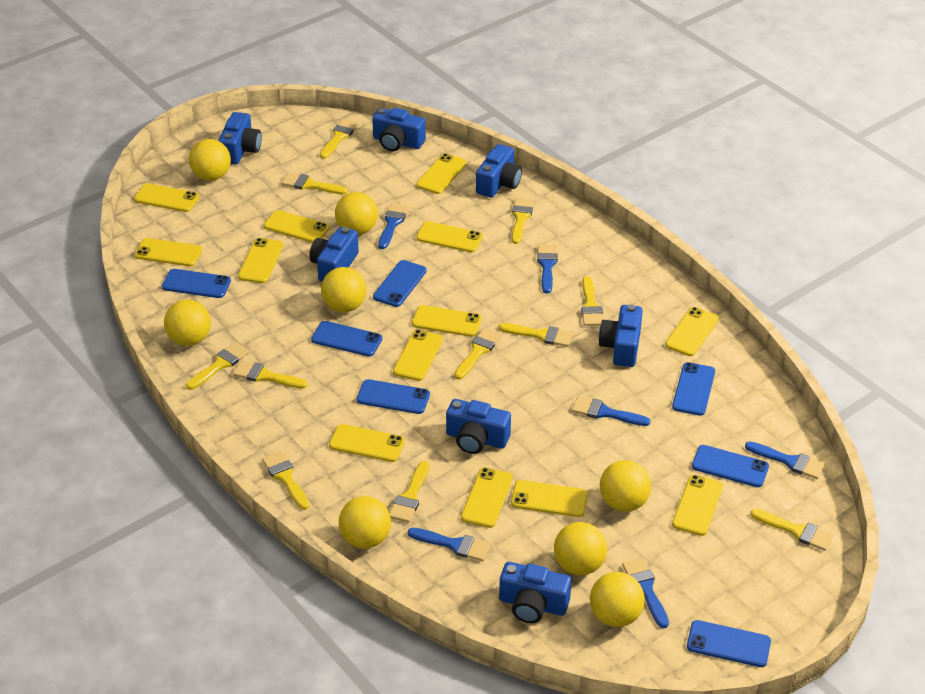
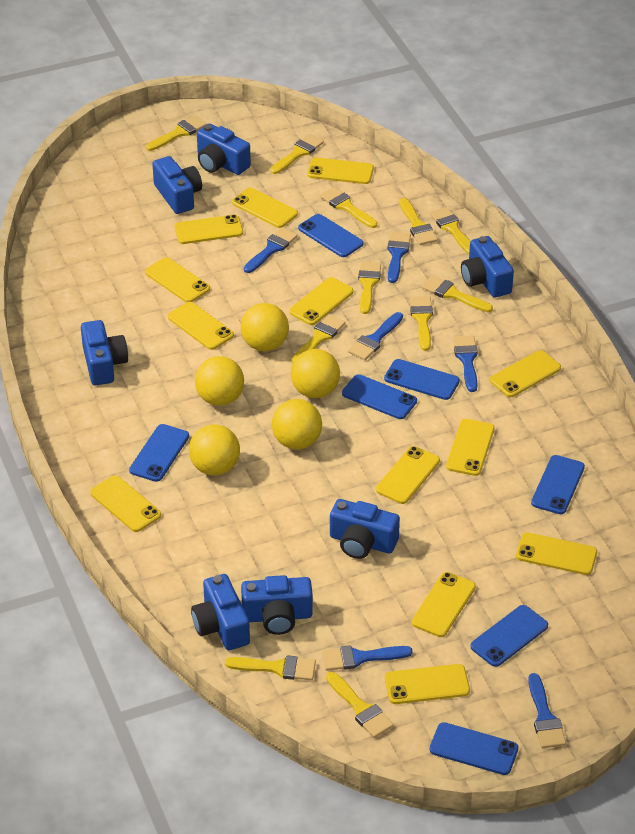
yellow ball: [164,300,211,346] [189,139,231,181] [321,267,366,312] [335,192,378,235] [339,496,391,549] [554,522,607,575] [590,572,645,627] [600,460,651,512] = 8 -> [189,424,240,476] [195,356,244,406] [241,303,289,351] [272,399,322,450] [291,349,340,398] = 5

